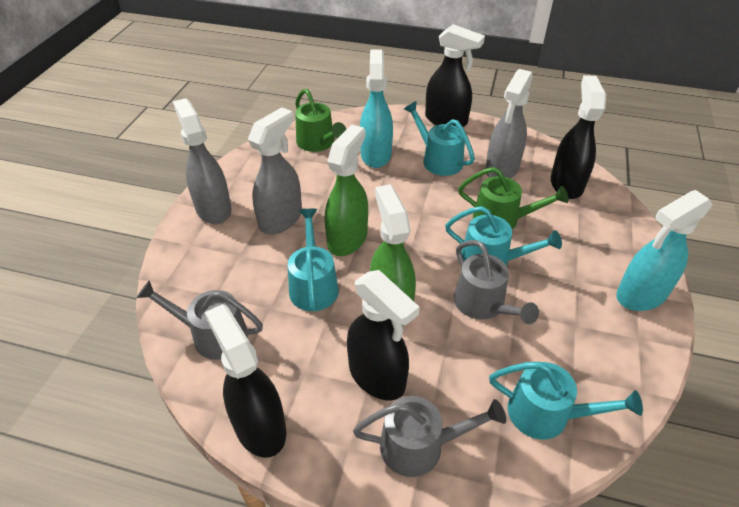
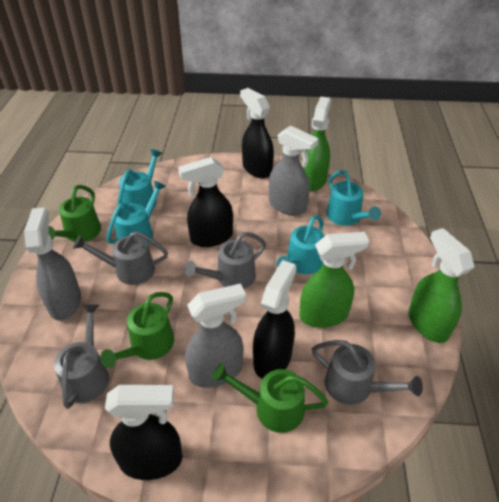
green spray bottle: [325,124,368,256] [370,184,416,326] = 2 -> [299,232,369,328] [302,97,331,191] [409,228,474,343] = 3
green watering can: [295,89,346,152] [458,167,569,229] = 2 -> [48,185,101,242] [100,292,174,368] [212,363,328,433] = 3
grey watering can: [137,280,263,360] [353,396,506,477] [454,240,539,324] = 3 -> [54,304,109,409] [73,231,168,285] [185,232,266,289] [312,340,423,405] = 4
turquoise spray bottle: [360,50,393,168] [616,190,713,311] = 2 -> none = 0

